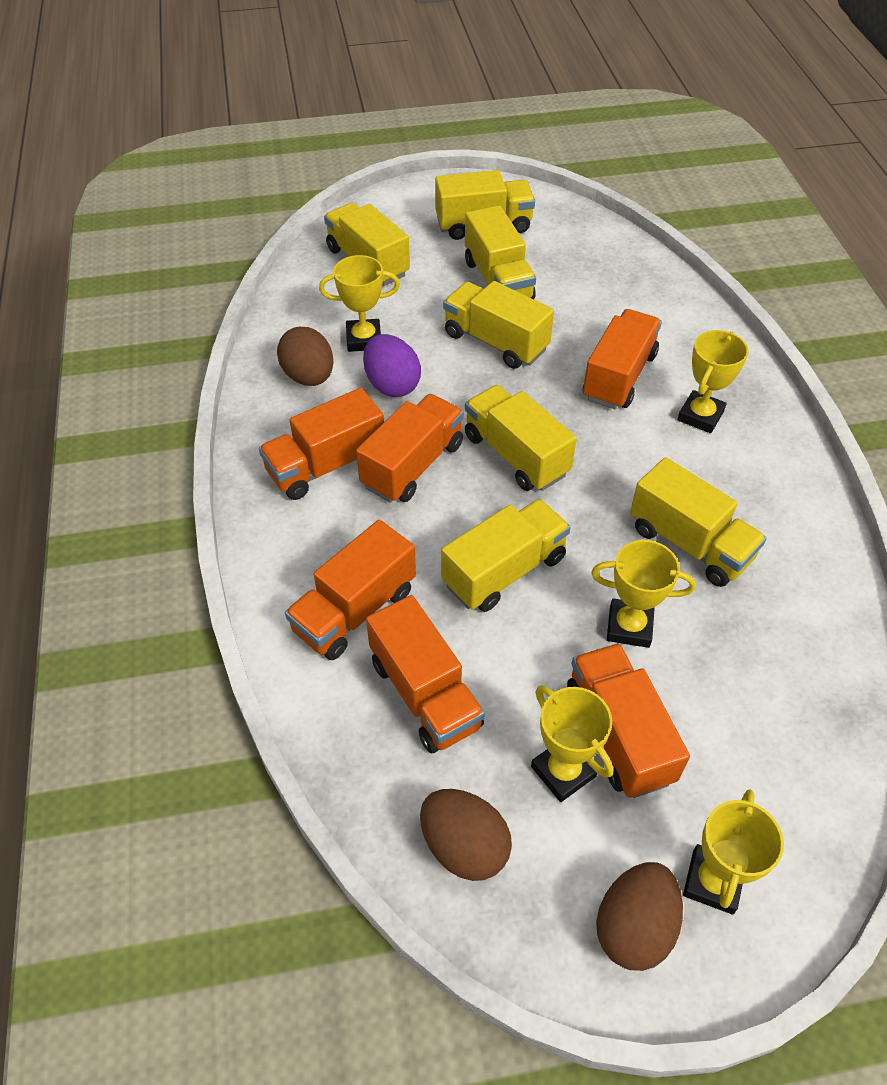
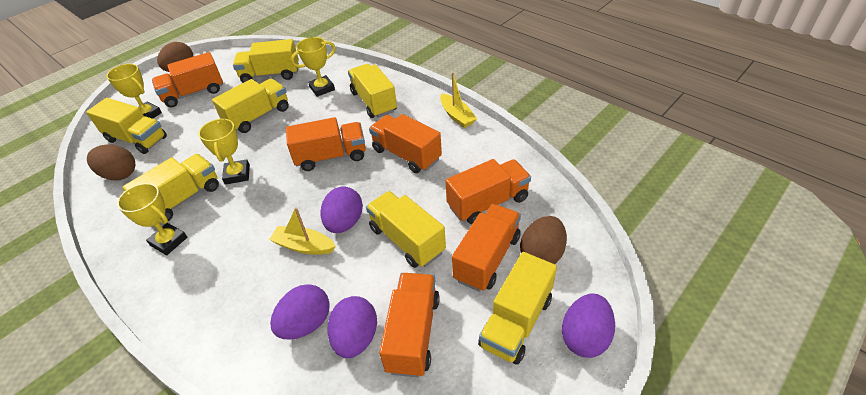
purple egg: [363,334,421,397] = 1 -> [270,284,330,340] [321,187,363,233] [327,296,377,358] [562,294,615,358] = 4
yellow boat: none = 0 -> [269,207,336,255] [440,72,477,128] = 2
yellow trophy: [319,255,400,352] [531,685,614,802] [591,540,696,648] [677,330,748,433] [683,789,784,914] = 5 -> [107,64,162,119] [117,183,187,255] [199,118,250,185] [291,37,335,97] = 4

